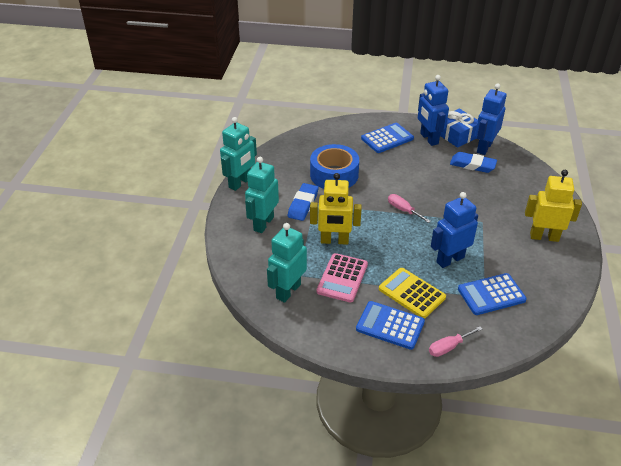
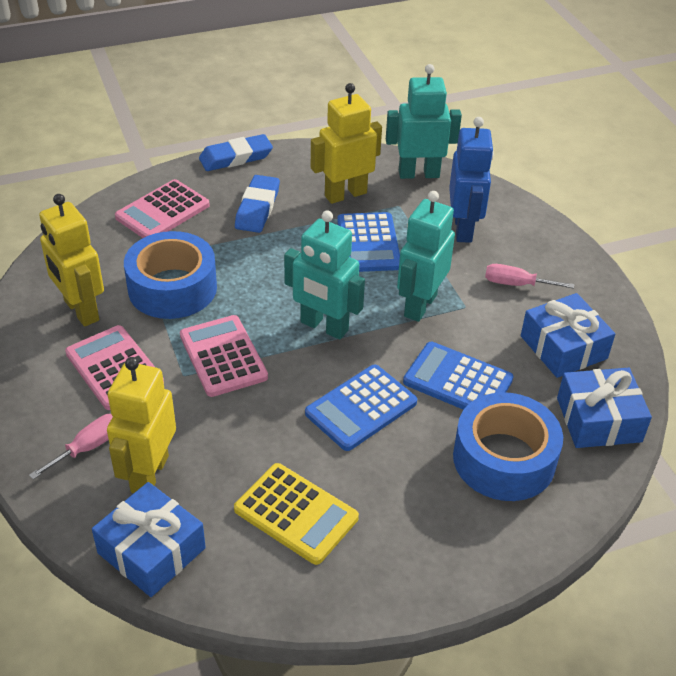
blue gift: [440,108,478,148] = 1 -> [92,482,206,597] [521,293,615,378] [557,368,652,448] = 3
blue robot: [418,75,449,146] [431,192,478,268] [475,83,507,155] = 3 -> [449,117,494,243] = 1
blue tape: [310,144,359,189] = 1 -> [124,231,217,319] [453,392,563,501] = 2
pink calculator: [316,253,368,303] = 1 -> [65,325,164,410] [115,179,210,238] [180,315,268,397] = 3
yellow robot: [310,173,362,245] [525,170,582,242] = 2 -> [39,194,104,327] [107,357,176,493] [311,83,382,204] = 3

